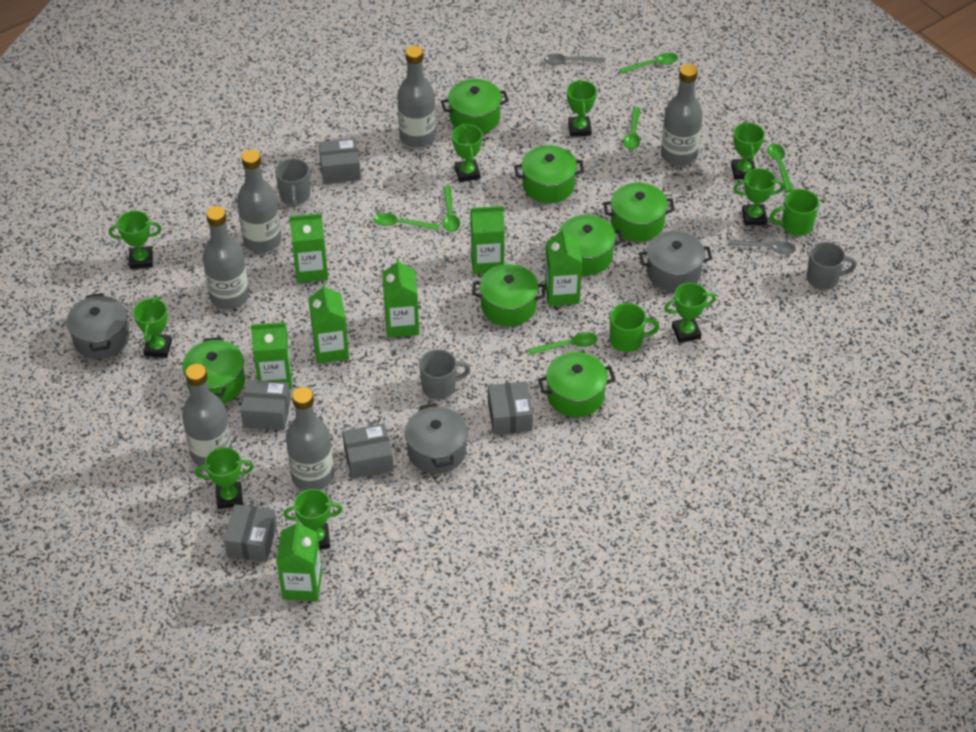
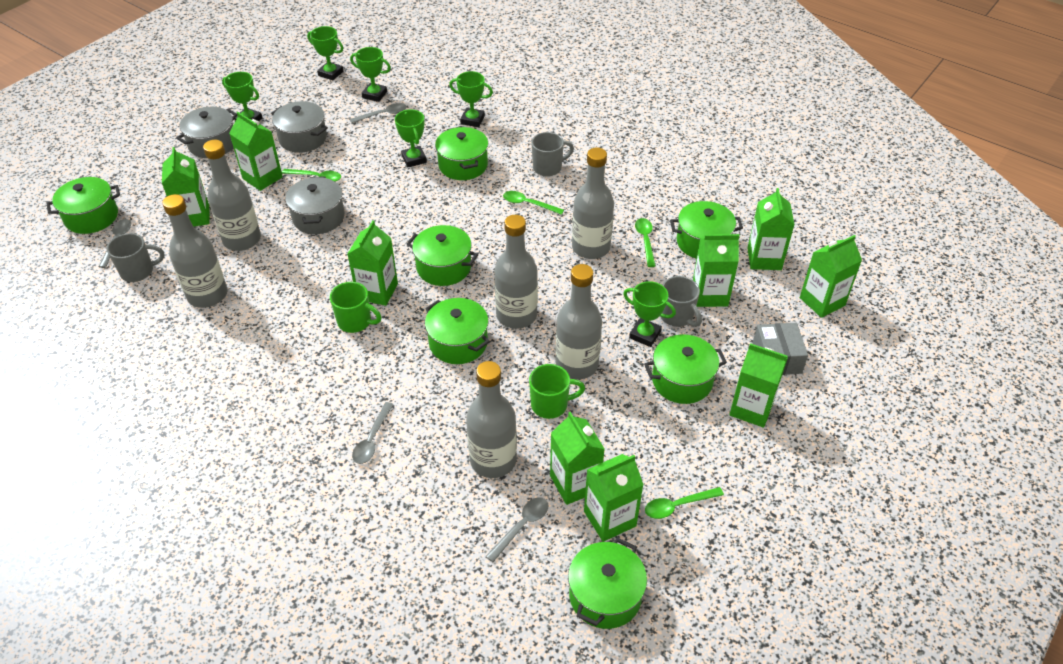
green carton: [251,322,292,389] [276,520,322,601] [289,213,328,283] [308,283,349,364] [382,258,419,338] [470,206,505,275] [545,227,582,306] = 7 -> [162,147,209,227] [229,112,283,191] [347,220,398,306] [550,412,604,505] [584,454,643,542] [693,234,740,307] [729,343,788,428] [747,188,795,270] [800,235,862,318] = 9
green spoon: [374,213,440,230] [442,186,460,232] [529,332,597,355] [619,53,678,74] [623,107,640,150] [767,144,793,192] = 6 -> [282,169,341,182] [503,191,564,215] [635,218,656,267] [645,487,724,519] = 4
green trophy: [109,211,161,269] [133,296,172,358] [195,447,254,509] [283,489,343,549] [452,123,482,182] [567,79,597,137] [664,283,716,343] [731,121,765,180] [733,168,784,226] = 9 -> [222,72,262,121] [307,26,343,80] [350,47,391,102] [395,109,427,167] [449,71,493,127] [623,281,676,347] = 6
grey box: [224,504,277,562] [240,380,291,430] [319,138,361,184] [342,423,394,479] [488,381,533,435] = 5 -> [752,323,808,375] = 1
grey spoon: [544,54,605,65] [728,239,796,255] = 2 -> [99,219,131,268] [350,103,407,123] [352,402,394,464] [485,497,548,562] = 4

